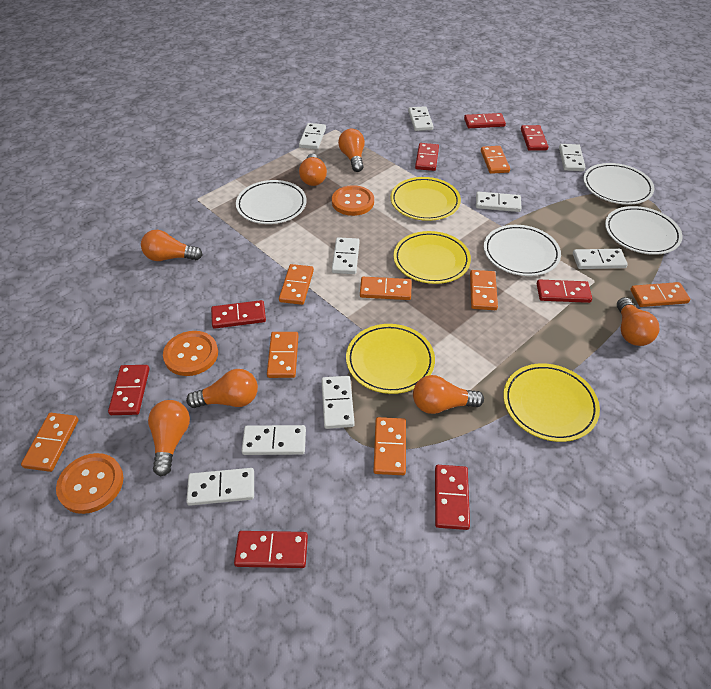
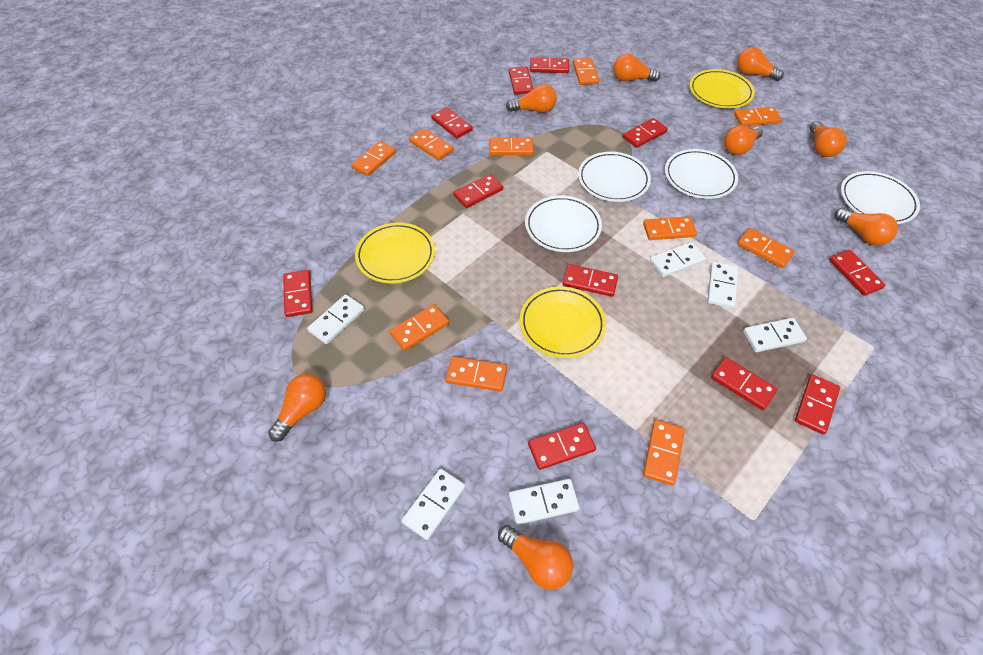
orange button: [56,453,124,514] [163,331,218,376] [332,185,374,216] = 3 -> none = 0
orange domino: [21,413,79,472] [267,332,299,378] [279,264,314,305] [360,277,412,300] [373,417,406,475] [470,270,498,310] [481,146,510,174] [630,282,690,307] = 8 -> [351,141,396,176] [390,304,449,351] [409,128,454,161] [446,356,507,392] [490,137,534,155] [573,58,599,85] [643,216,697,240] [643,420,685,485] [734,107,782,126] [738,228,795,268] = 10
orange light bulb: [141,230,203,261] [148,400,190,476] [186,369,258,408] [299,154,327,186] [338,129,365,172] [413,375,484,414] [617,297,660,346] = 7 -> [268,374,326,442] [498,525,573,590] [506,84,557,113] [613,54,661,82] [724,125,763,155] [737,47,784,81] [809,121,847,157] [834,208,898,246] = 8
red domino: [108,365,150,415] [211,300,266,329] [234,531,308,568] [415,143,439,171] [435,465,470,530] [464,113,506,128] [521,125,548,151] [537,280,592,303] = 8 -> [283,270,312,317] [431,107,473,139] [454,174,503,208] [509,67,534,95] [528,423,596,470] [530,57,569,73] [563,264,618,297] [623,118,668,148] [711,357,778,410] [795,375,840,435] [829,250,886,296] = 11
white domino: [186,468,254,506] [241,425,306,455] [299,123,326,149] [322,376,355,429] [332,237,360,274] [408,106,434,131] [476,192,521,212] [559,144,586,171] [573,249,628,269] = 9 -> [307,294,365,344] [402,469,465,540] [509,479,580,525] [650,242,706,277] [707,261,738,308] [743,318,807,352] = 6
yellow plate: [346,324,435,394] [391,177,461,221] [394,231,471,284] [503,363,600,442] = 4 -> [355,223,435,283] [520,286,606,358] [689,69,755,108] = 3

